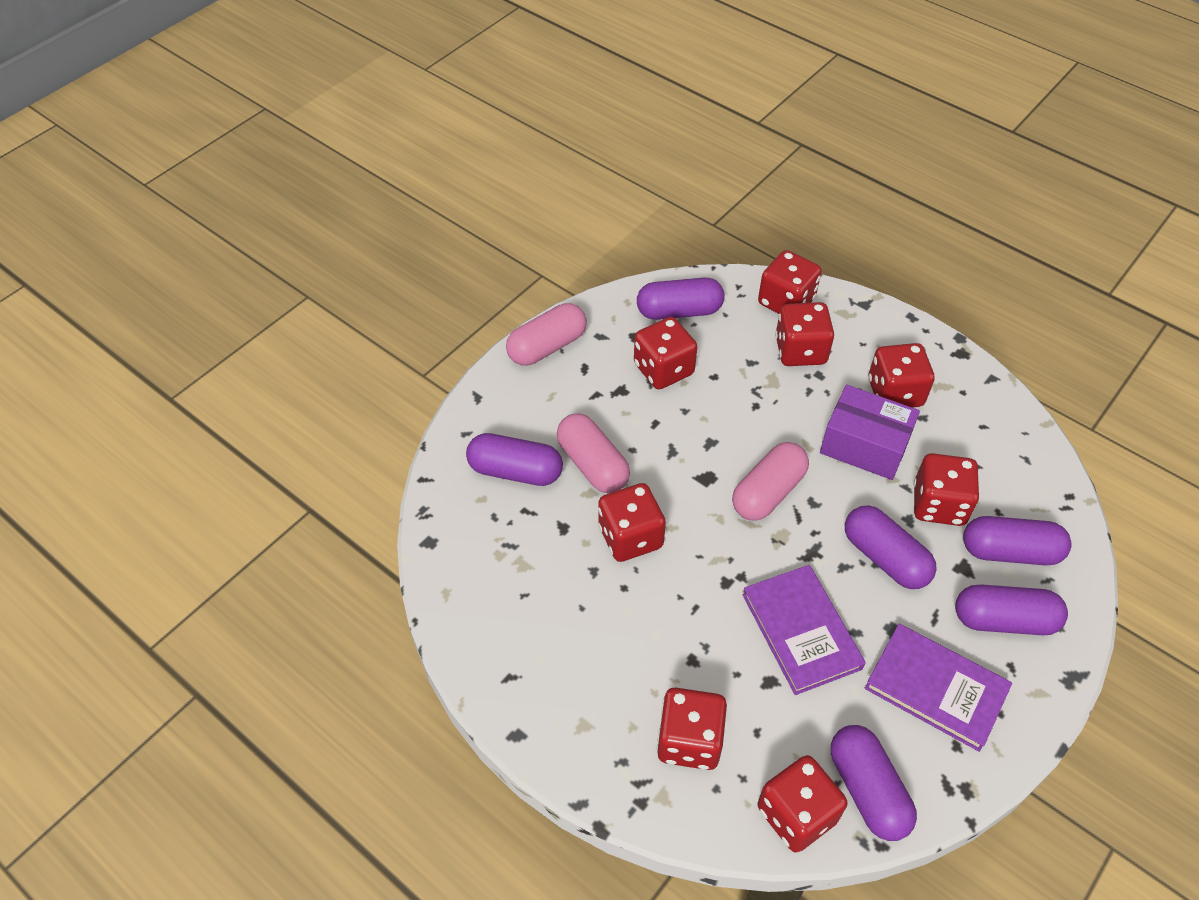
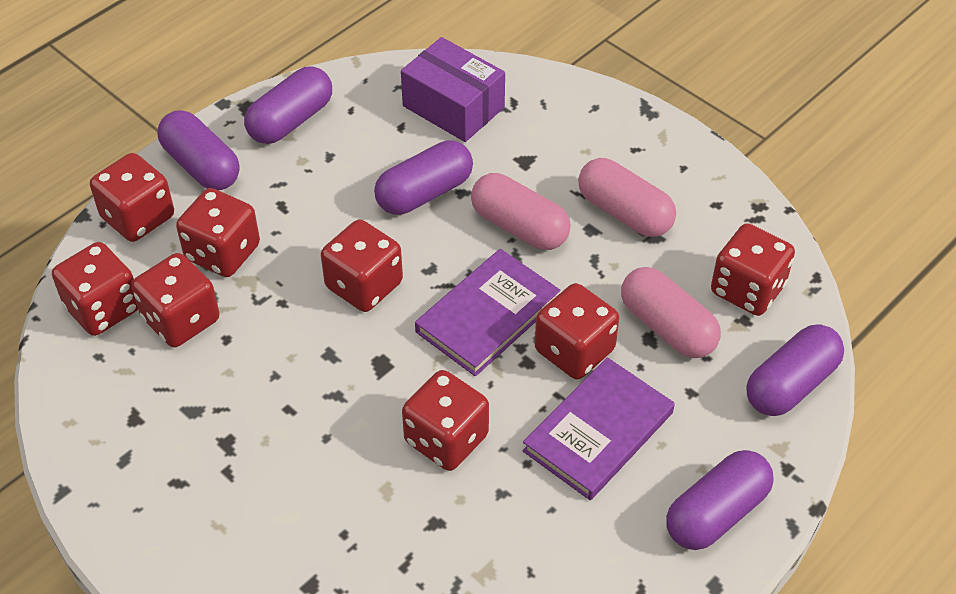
purple capsule: [466,433,563,486] [637,278,725,320] [831,725,917,841] [845,506,937,589] [955,584,1068,635] [963,516,1071,565] = 6 -> [157,110,240,190] [244,66,332,144] [374,140,473,215] [666,450,774,550] [746,324,844,416] = 5

